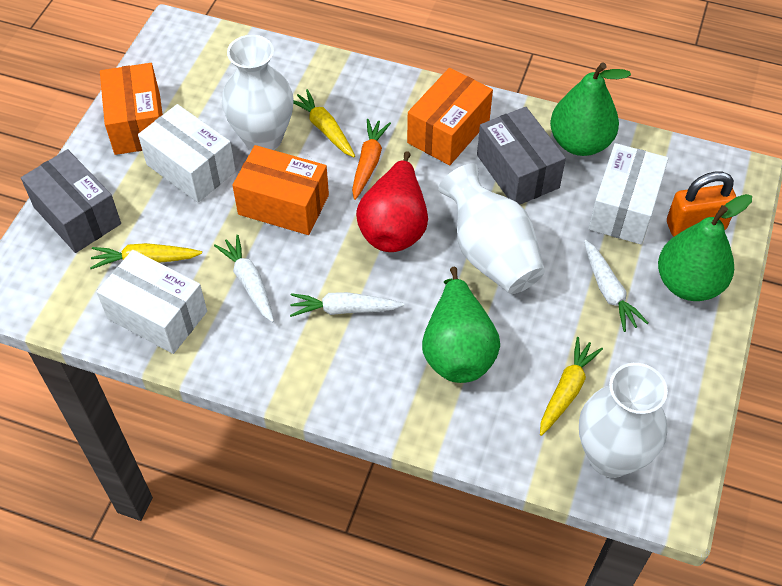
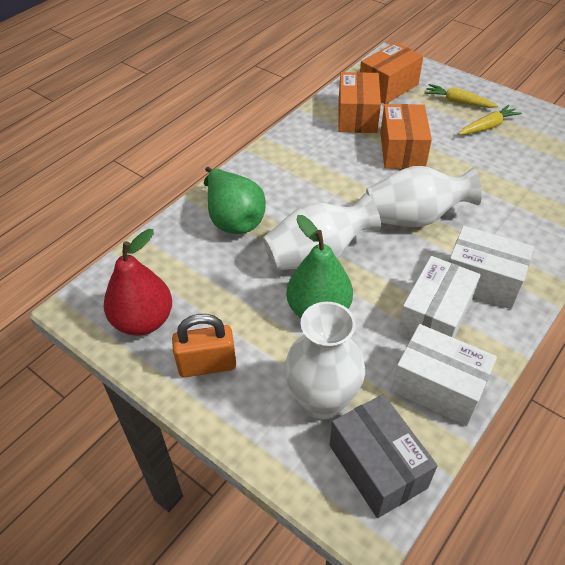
green pear: [422,267,500,383] [550,62,631,156] [658,194,752,301] = 3 -> [204,167,266,234] [286,215,353,318] = 2
grey box: [21,149,121,253] [477,107,566,205] = 2 -> [330,394,438,518] = 1
orange carrot: [352,119,391,200] = 1 -> none = 0
white carrot: [214,235,274,322] [290,292,404,317] [584,240,648,332] = 3 -> none = 0
yellow carrot: [90,243,202,269] [293,89,355,157] [540,337,603,436] = 3 -> [424,84,499,108] [459,105,522,135] = 2

